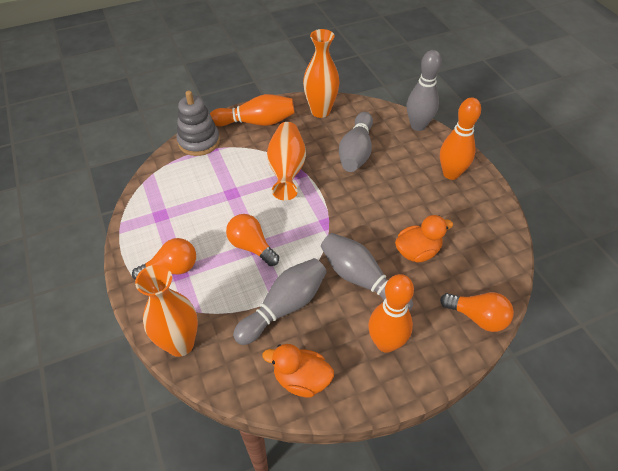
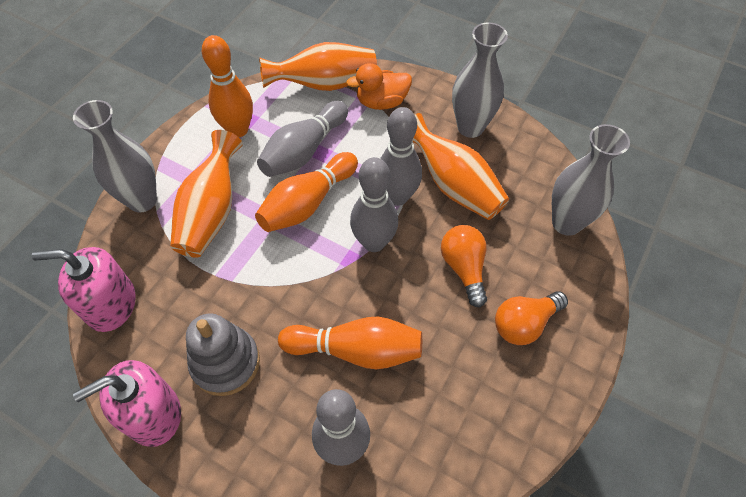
grey vase: none = 0 -> [73,100,157,213] [452,22,508,138] [552,124,630,236] = 3
orange duck: [262,344,334,398] [395,215,453,262] = 2 -> [346,63,412,110] = 1
orange light bulb: [132,238,196,280] [226,214,279,266] [440,292,514,332] = 3 -> [441,225,487,307] [495,291,568,345] = 2
pink soap dispenser: none = 0 -> [32,247,136,332] [73,360,181,447] = 2

